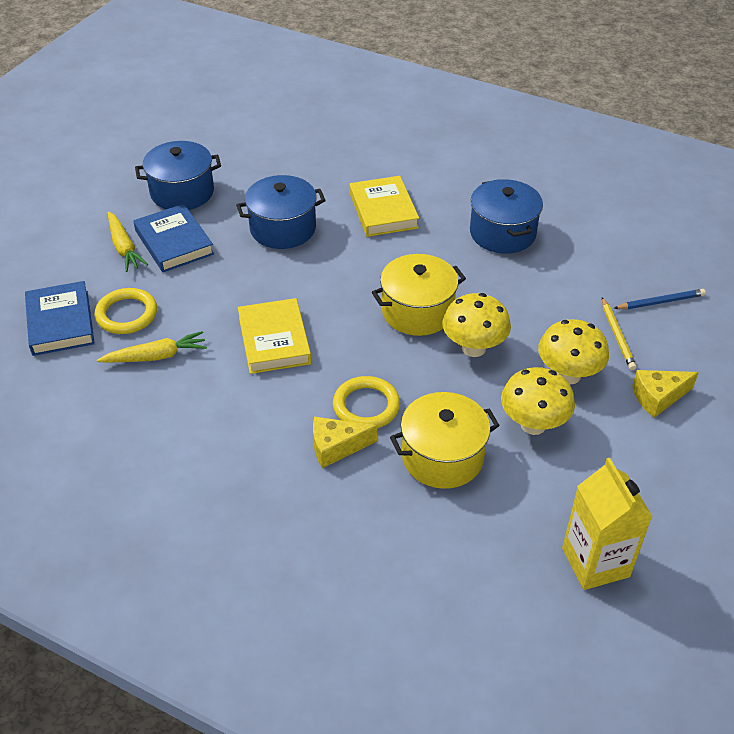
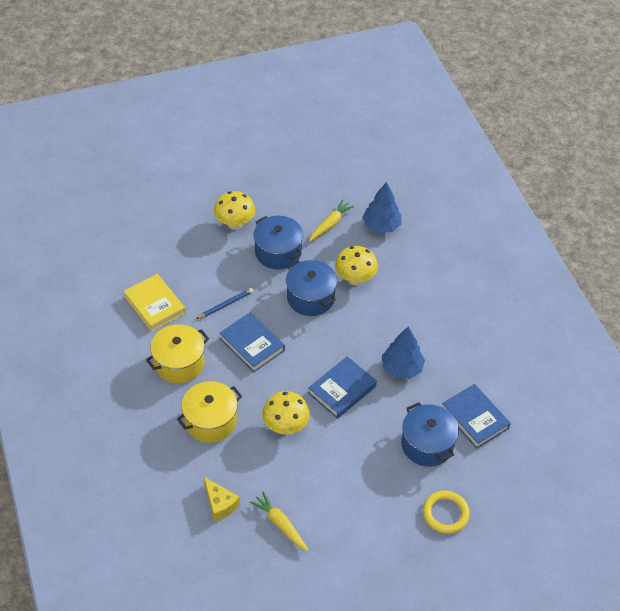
blue book: [25,281,95,356] [133,204,214,272] = 2 -> [219,312,285,372] [308,356,377,419] [442,384,511,449] = 3
blue tree: none = 0 -> [362,182,401,233] [382,326,425,379] = 2
yellow book: [238,298,311,374] [349,176,419,237] = 2 -> [124,274,186,331] = 1
yellow carton: [562,458,653,590] = 1 -> none = 0
yellow cheese: [313,417,377,468] [632,370,699,418] = 2 -> [204,477,240,521] = 1
yellow pencil: [602,297,636,370] = 1 -> none = 0
yellow ring: [95,288,157,334] [333,376,400,428] = 2 -> [423,490,470,534] = 1

